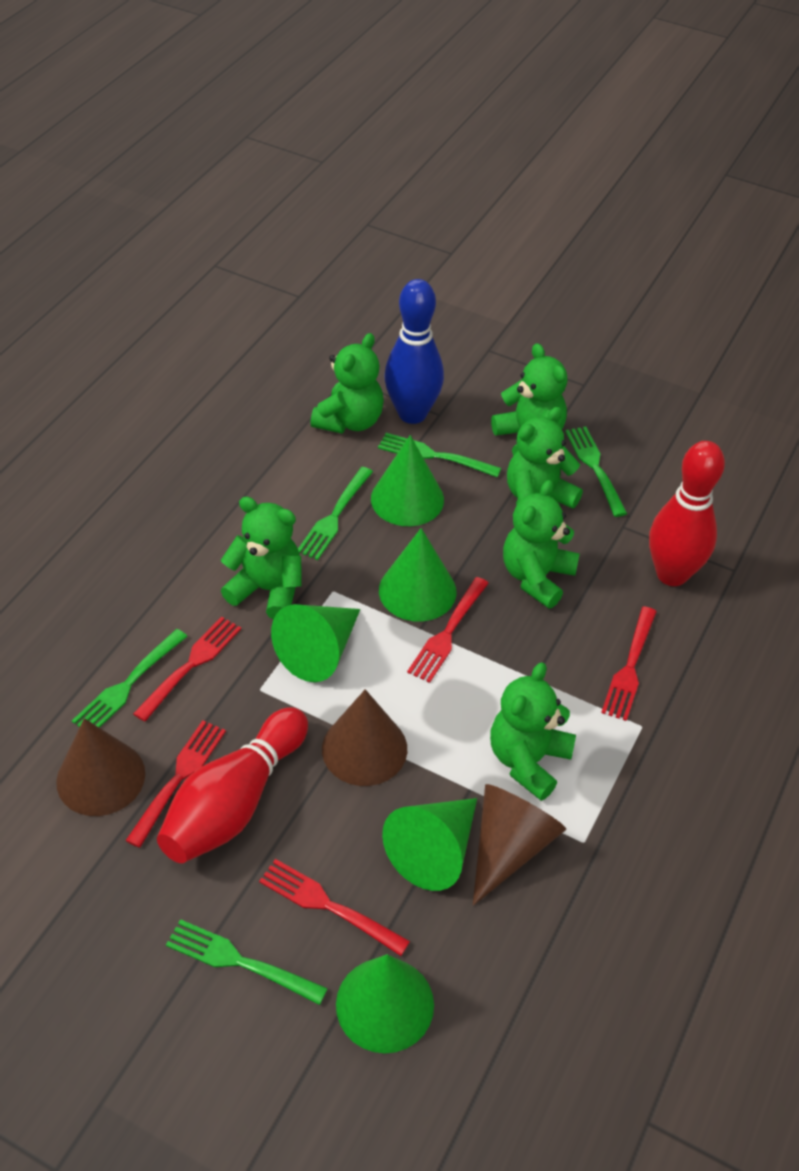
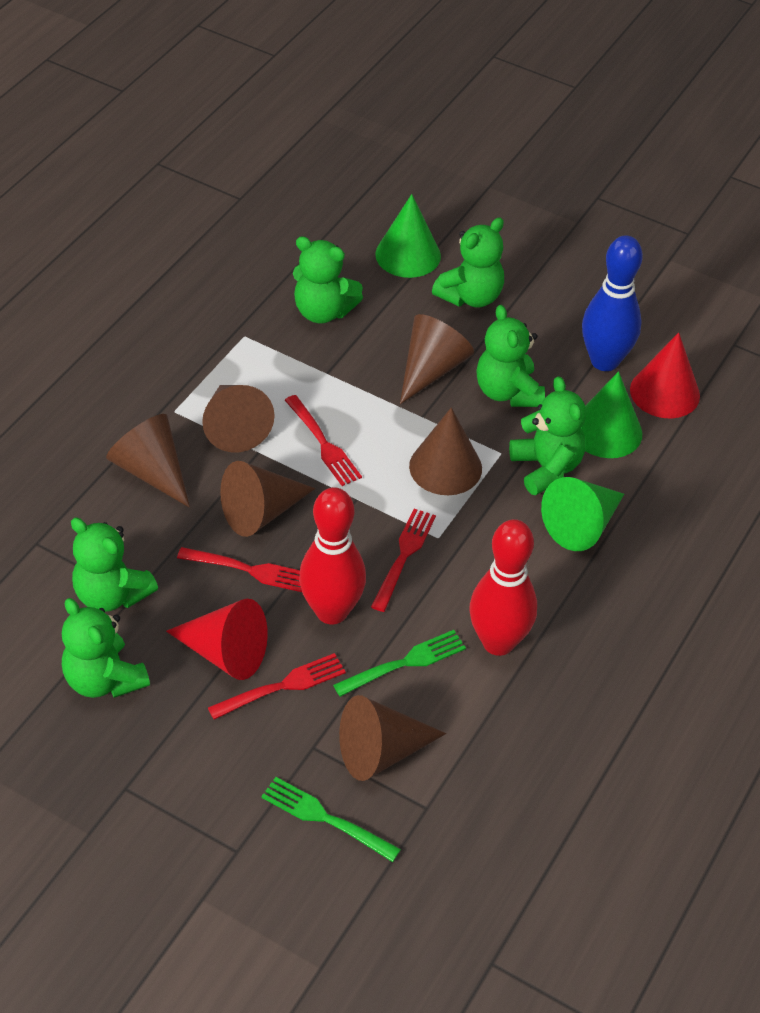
brown cone: [56,718,145,816] [322,689,407,786] [473,784,566,906] = 3 -> [106,414,190,508] [202,385,275,452] [220,461,315,537] [339,695,446,781] [400,314,474,404] [409,407,482,495] = 6
green cone: [271,604,360,682] [336,954,434,1054] [371,435,444,526] [379,528,456,622] [382,798,477,891] = 5 -> [375,194,441,278] [541,477,624,551] [581,371,642,458] = 3
green fork: [72,629,188,728] [166,919,328,1005] [298,467,373,560] [378,433,501,477] [565,426,627,517] = 5 -> [261,777,401,862] [333,630,466,697] = 2
red cone: none = 0 -> [166,599,268,680] [630,332,700,418] = 2
red fork: [125,720,226,848] [133,616,241,722] [259,859,410,956] [407,577,489,683] [601,606,657,721] = 5 -> [177,547,302,592] [208,653,346,719] [285,395,362,486] [371,509,436,612] = 4

